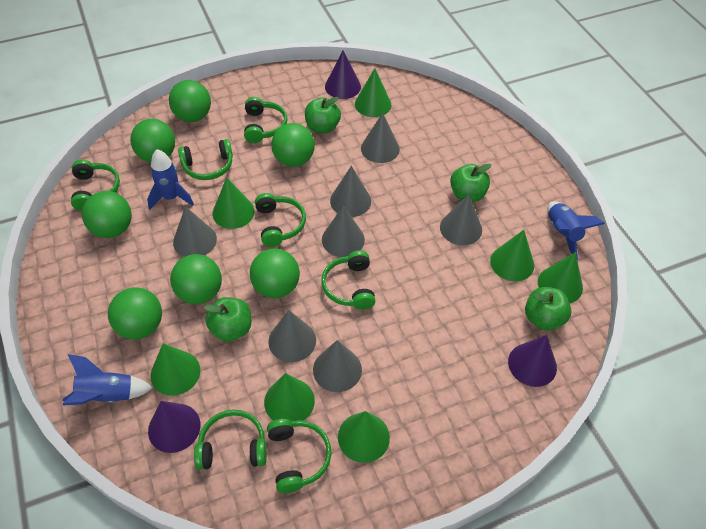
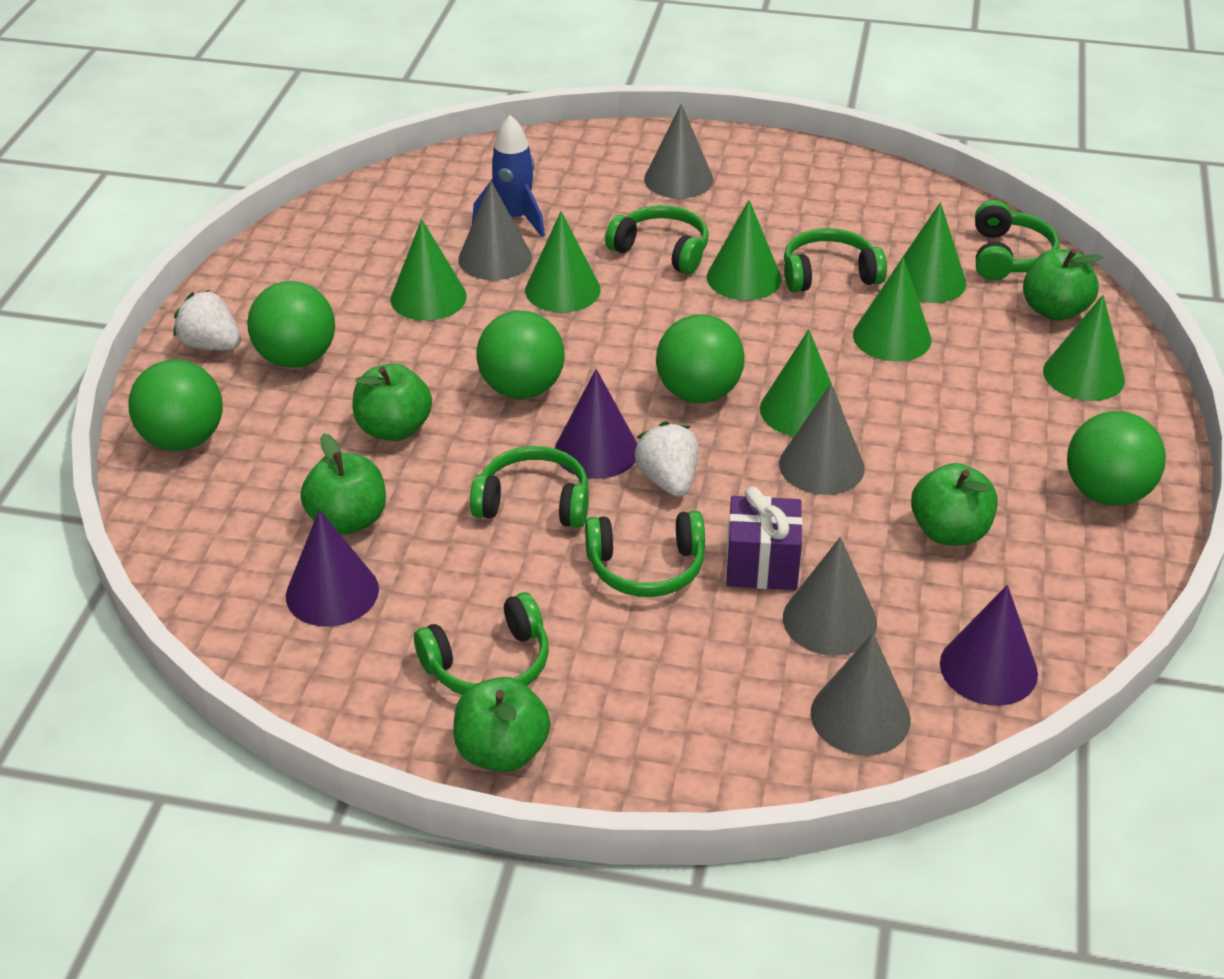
blue rocket: [63,354,153,405] [147,149,194,210] [548,201,605,260] = 3 -> [472,115,545,237] = 1
green apple: [204,297,251,342] [305,97,341,134] [450,164,491,202] [525,287,572,330] = 4 -> [300,433,386,535] [353,363,432,441] [453,677,551,772] [911,463,998,545] [1023,249,1103,321] = 5
green ball: [82,191,132,238] [108,287,162,340] [130,119,175,162] [169,80,211,122] [170,254,222,304] [250,249,300,298] [271,123,315,167] = 7 -> [128,360,223,451] [247,281,335,368] [476,310,565,399] [656,315,745,403] [1067,411,1166,506] = 5
green headphones: [71,160,120,211] [178,139,233,180] [194,409,267,470] [244,97,288,143] [255,193,306,247] [267,419,331,493] [321,251,375,310] = 7 -> [414,592,549,695] [470,446,589,528] [585,511,705,597] [605,205,709,274] [784,228,887,292] [975,200,1060,280] = 6
grey cone: [173,206,217,257] [268,310,316,362] [313,340,362,392] [322,205,365,257] [330,166,371,217] [361,113,400,163] [440,194,482,245] = 7 -> [458,181,532,280] [644,104,714,198] [779,384,865,495] [783,537,877,656] [811,633,910,756] = 5
purple gift: none = 0 -> [726,487,803,590] = 1
white strawberry: none = 0 -> [173,290,241,350] [634,422,698,497] = 2

